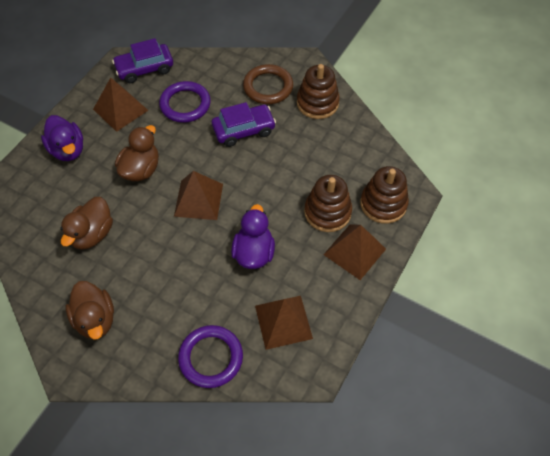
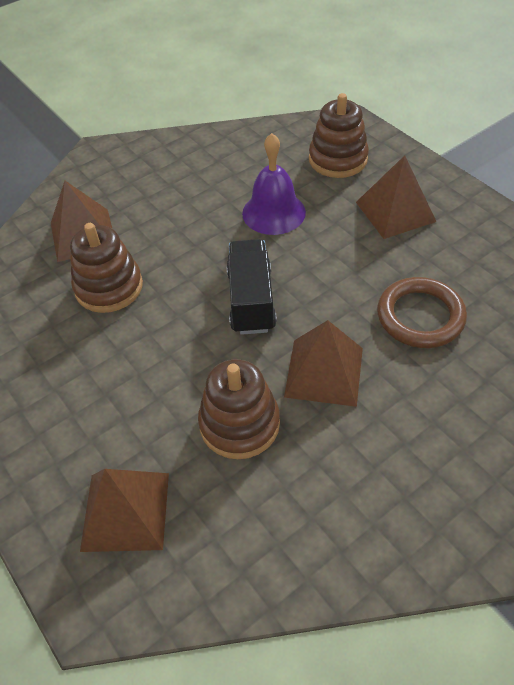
black truck: none = 0 -> [227,239,277,335] = 1
brown duck: [60,197,113,250] [66,281,114,340] [115,125,159,181] = 3 -> none = 0
purple bell: none = 0 -> [242,133,306,235] = 1
purple car: [112,38,173,83] [212,102,276,147] = 2 -> none = 0
purple duck: [41,115,83,161] [231,204,275,269] = 2 -> none = 0
purple ring: [159,81,211,123] [178,325,243,388] = 2 -> none = 0

